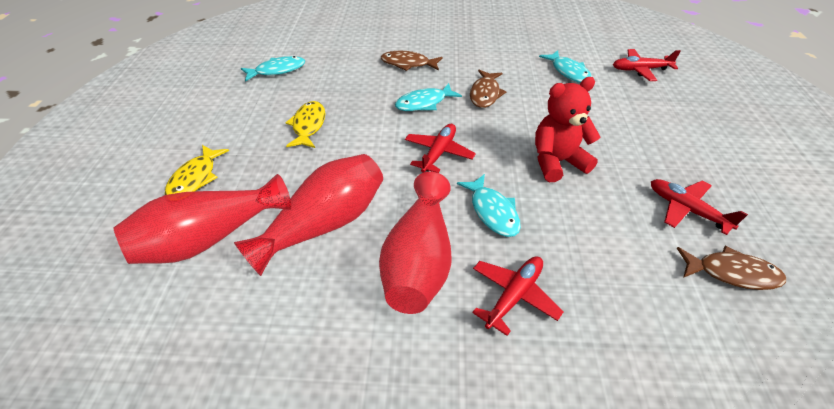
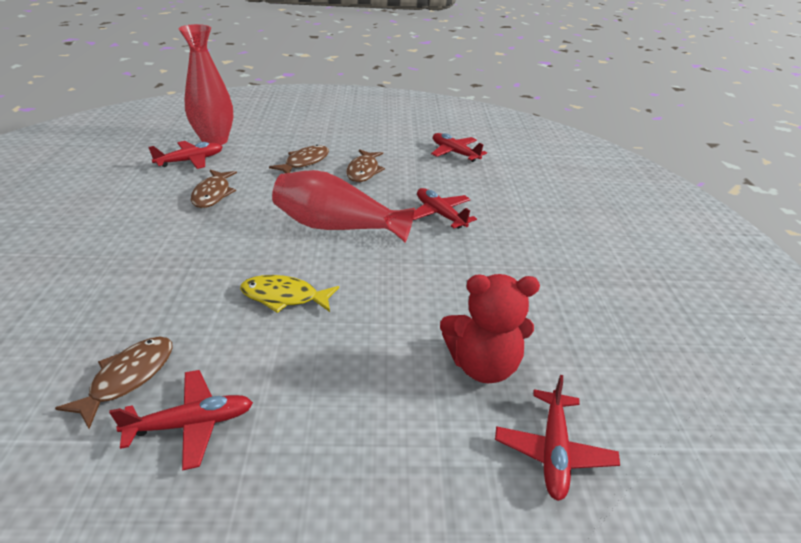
brown fish: [381,51,443,71] [470,70,507,108] [677,246,786,290] = 3 -> [55,336,172,429] [191,170,237,208] [269,145,329,173] [346,149,385,182] = 4
red plane: [405,124,476,173] [472,256,564,336] [613,49,681,81] [651,179,748,235] = 4 -> [109,370,253,470] [148,141,222,169] [413,188,477,229] [431,133,487,162] [495,375,620,501] = 5
red vase: [113,174,290,264] [234,154,383,276] [379,172,452,314] = 3 -> [178,24,233,145] [272,170,415,242] = 2
turquoise fish: [241,56,305,82] [395,83,462,111] [457,174,521,237] [539,50,592,83] = 4 -> none = 0
yellow fish: [165,145,229,195] [285,101,326,148] = 2 -> [240,275,339,313] = 1

